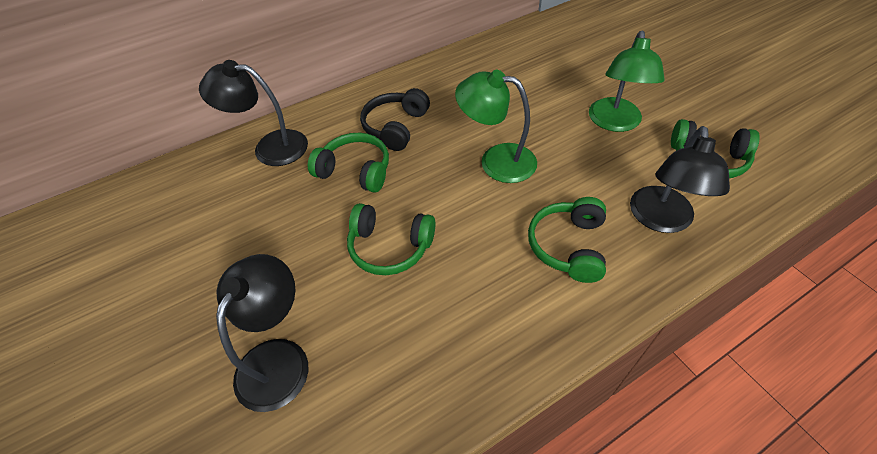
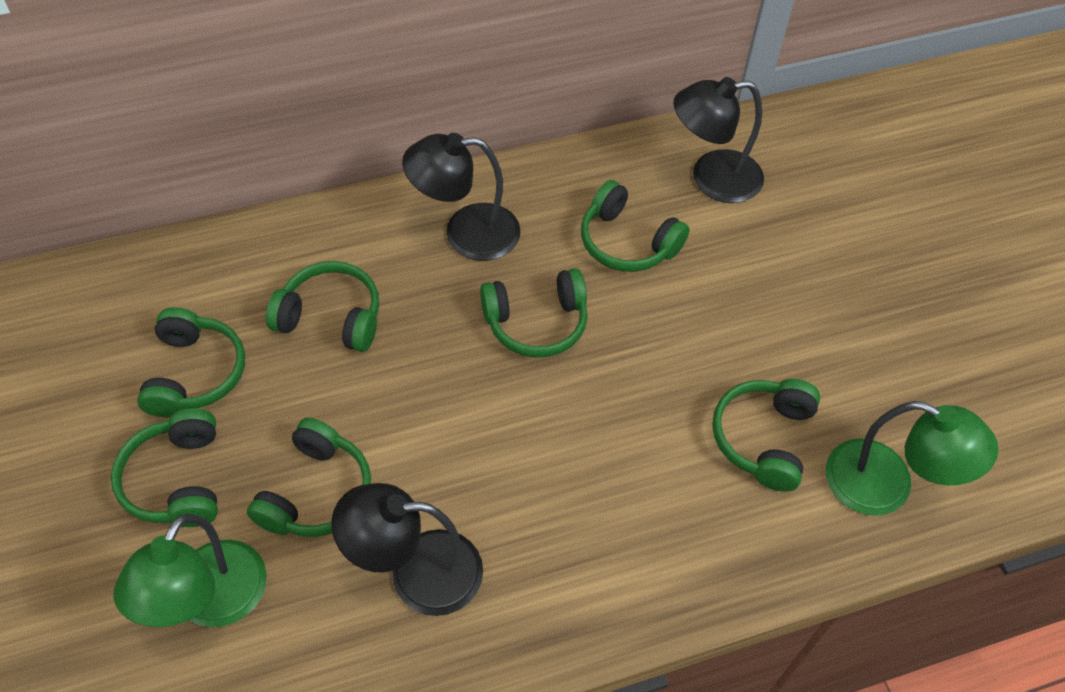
black headphones: [360,88,430,151] = 1 -> none = 0
green headphones: [308,133,389,193] [347,203,435,275] [528,197,606,283] [671,119,760,178] = 4 -> [111,408,218,527] [137,307,245,418] [247,418,371,537] [266,261,379,352] [480,269,588,358] [581,180,689,272] [712,379,820,492] = 7

